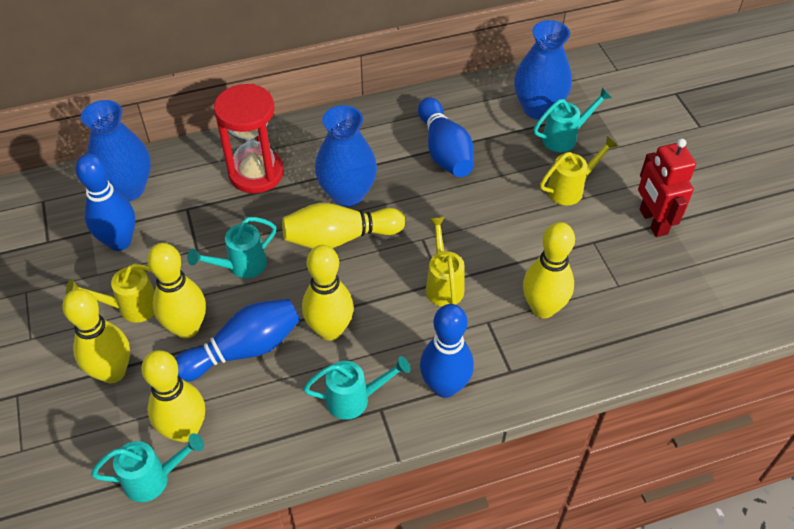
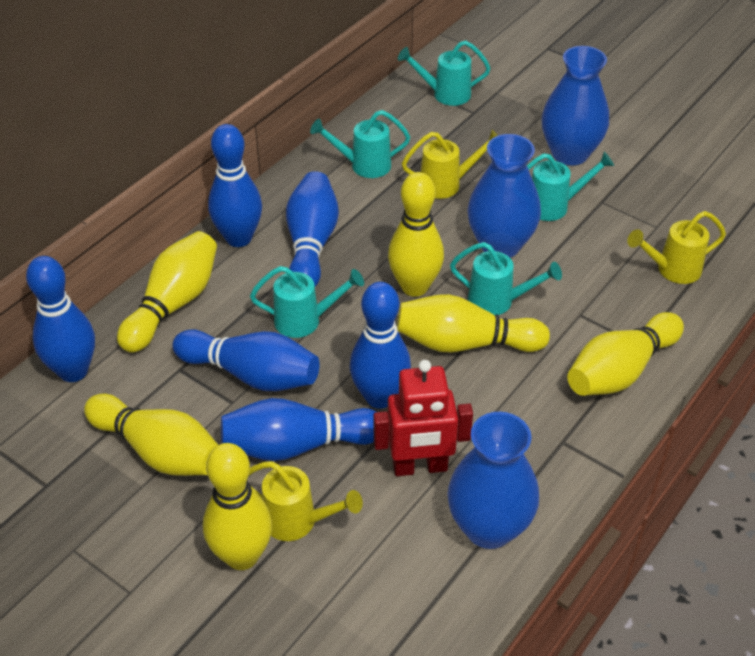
blue bowling pin: [75,153,135,251] [175,299,300,382] [418,97,474,177] [420,304,474,398] = 4 -> [26,256,95,382] [172,329,320,391] [208,124,262,247] [221,398,377,461] [286,171,339,287] [349,282,411,409] = 6
red hourglass: [214,84,284,193] = 1 -> none = 0
turquoise watering can: [91,433,204,502] [187,217,276,278] [303,356,410,420] [534,87,612,152] = 4 -> [250,266,364,338] [310,110,410,178] [398,40,491,106] [450,242,562,315] [527,152,614,221] = 5

